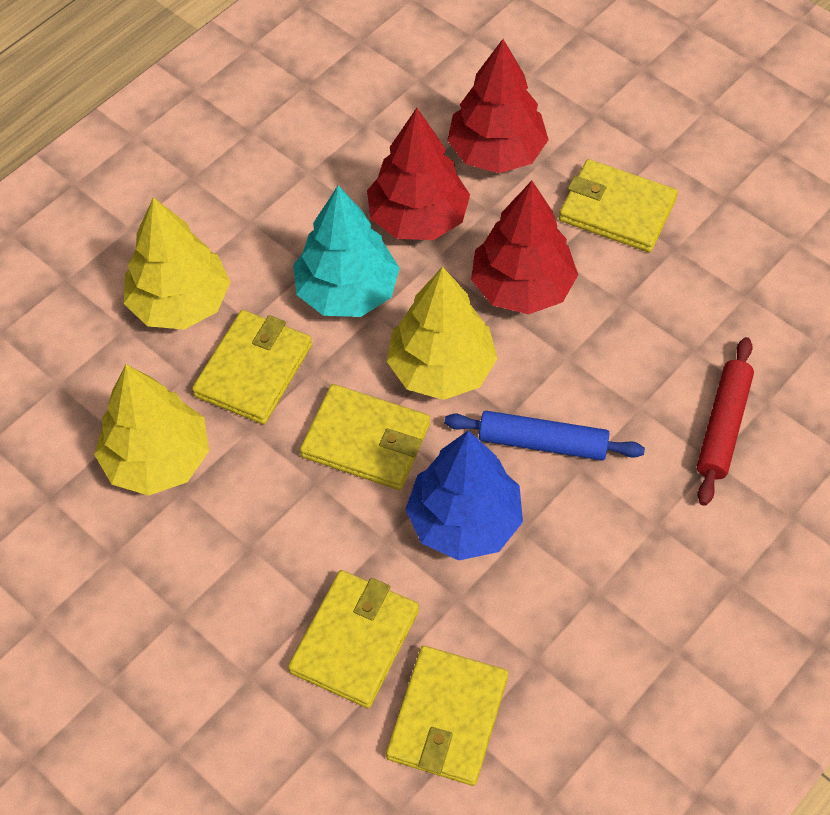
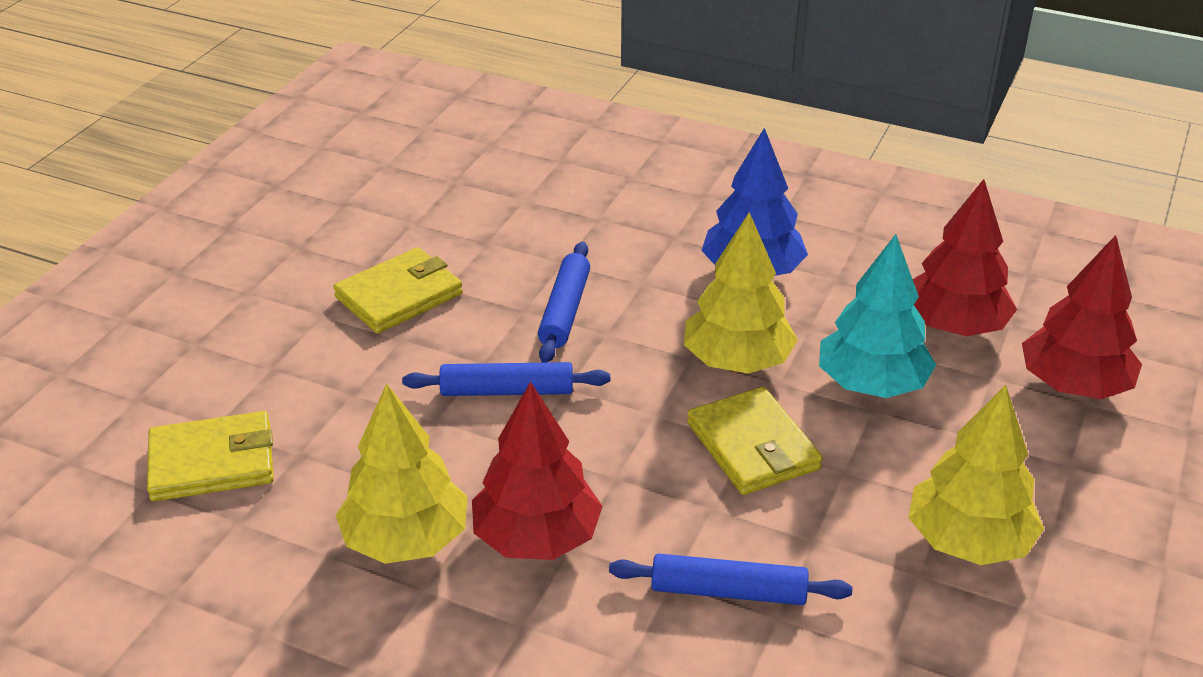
blue rolling pin: [444,411,645,460] = 1 -> [402,362,610,396] [538,242,590,363] [609,554,852,605] = 3
red rolling pin: [697,337,754,506] = 1 -> none = 0
yellow wallet: [192,310,312,424] [288,570,419,708] [300,384,430,490] [386,646,508,786] [559,159,678,252] = 5 -> [147,411,274,501] [333,247,463,334] [687,387,823,495] = 3

